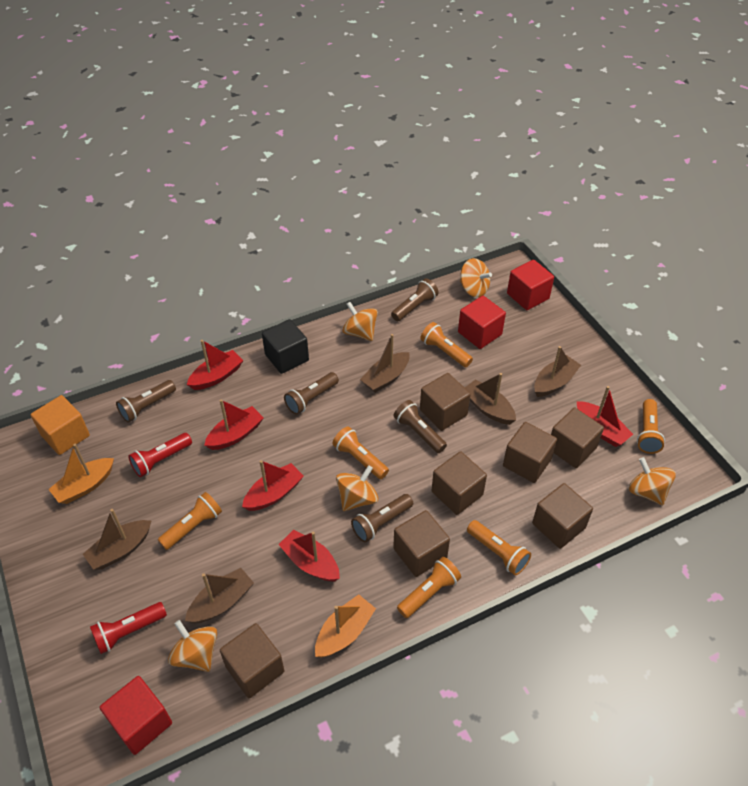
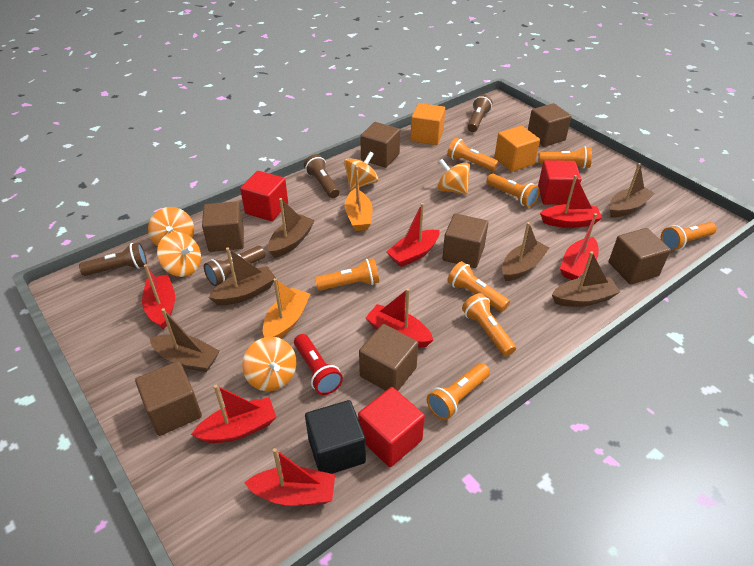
brown boat: [83,509,151,570] [185,568,254,623] [360,334,410,393] [465,373,516,425] [534,346,581,397] = 5 -> [150,308,220,372] [208,248,276,305] [268,198,315,258] [502,222,549,281] [552,251,620,307] [609,163,655,217] = 6
brown flashlight: [116,380,176,423] [284,372,339,415] [351,494,413,542] [391,278,439,321] [394,400,447,453] = 5 -> [79,242,147,276] [204,246,265,286] [304,154,339,198] [467,94,492,132] = 4
orange cube: [30,395,90,455] = 1 -> [410,103,445,145] [494,126,540,172] = 2
orange flashlight: [158,492,222,550] [332,426,389,479] [397,557,461,618] [420,322,473,367] [467,520,531,575] [637,399,665,454] = 6 -> [315,258,379,291] [427,363,490,420] [447,138,498,171] [447,261,510,312] [462,293,516,356] [487,174,540,207] [538,146,592,169] [661,222,717,251] = 8
red boat: [187,340,243,390] [204,399,264,450] [242,460,304,511] [278,529,340,581] [576,386,633,447] = 5 -> [142,264,175,330] [191,385,276,443] [244,448,335,506] [365,288,433,347] [386,203,439,267] [540,175,602,228] [560,213,599,280] = 7
red flashlight: [90,602,167,654] [128,433,192,477] = 2 -> [294,334,343,395] = 1

